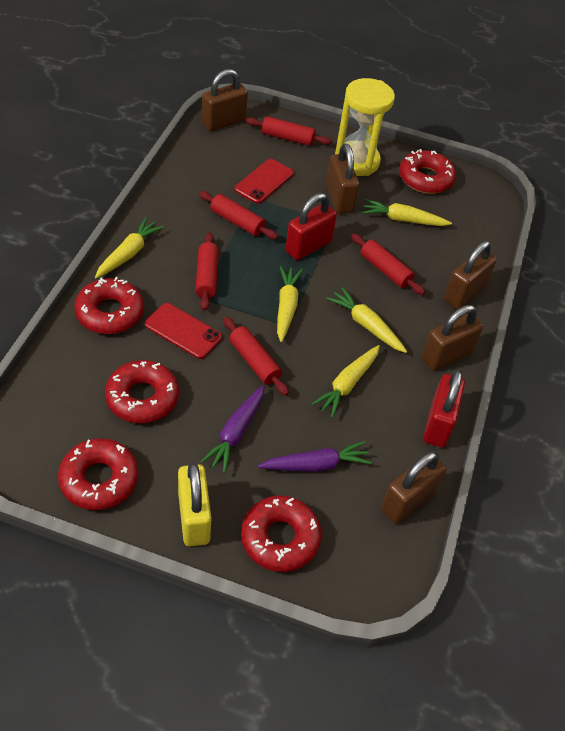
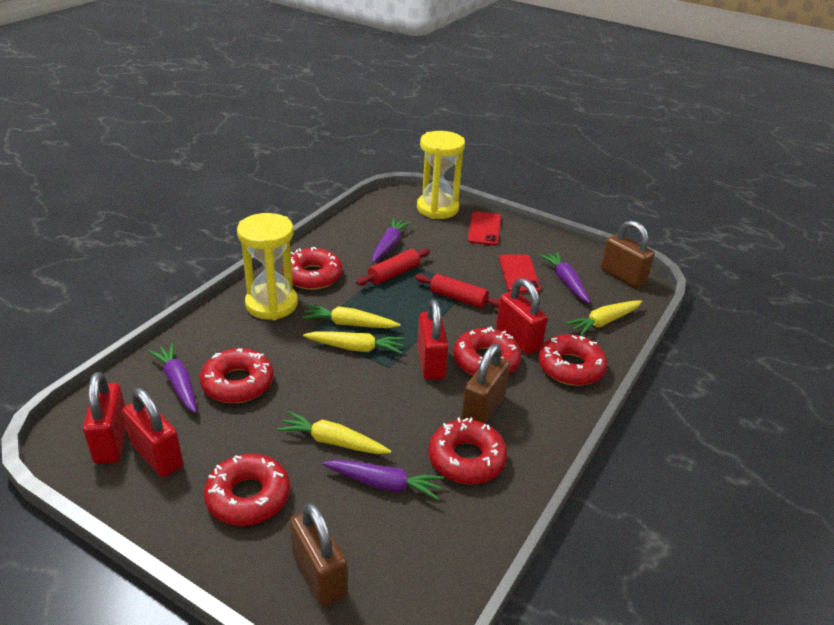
brown padlock: [202,69,248,131] [326,144,359,214] [381,451,447,524] [422,305,483,371] [444,241,497,309] = 5 -> [290,502,347,607] [462,344,510,423] [601,220,655,288] = 3
purple carrot: [200,385,264,473] [258,441,372,472] = 2 -> [148,343,197,413] [322,460,444,500] [372,218,411,263] [539,252,590,303] = 4
red donut: [58,438,139,510] [74,277,144,334] [105,360,179,423] [241,496,322,572] [399,149,456,194] = 5 -> [200,348,274,403] [204,454,290,526] [282,247,342,290] [428,417,507,484] [453,326,521,375] [538,334,607,386] = 6
red padlock: [285,193,337,260] [423,370,465,447] = 2 -> [83,372,126,464] [122,388,183,477] [417,299,449,380] [496,278,548,355] = 4
red rolling pin: [195,232,219,311] [199,191,278,240] [224,317,289,396] [246,116,332,146] [351,234,425,295] = 5 -> [356,248,430,286] [415,274,500,308] = 2
yellow carrot: [95,217,164,278] [277,266,303,342] [311,345,380,418] [326,287,407,353] [362,199,452,226] = 5 -> [277,411,391,454] [302,304,401,328] [303,332,405,354] [565,300,642,336] = 4
yellow hourglass: [335,78,395,176] = 1 -> [237,213,298,320] [417,131,465,219] = 2
yellow padlock: [178,462,211,546] = 1 -> none = 0

